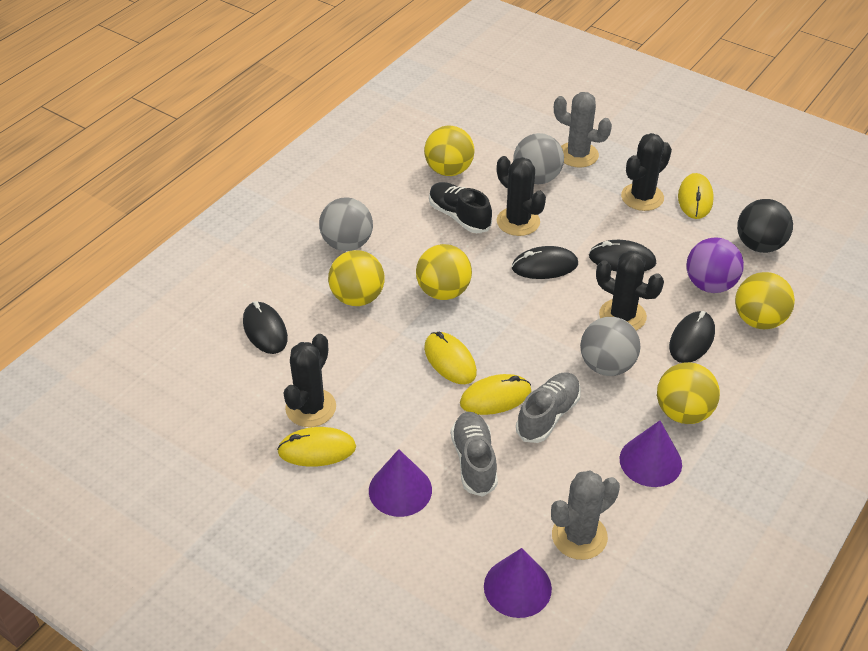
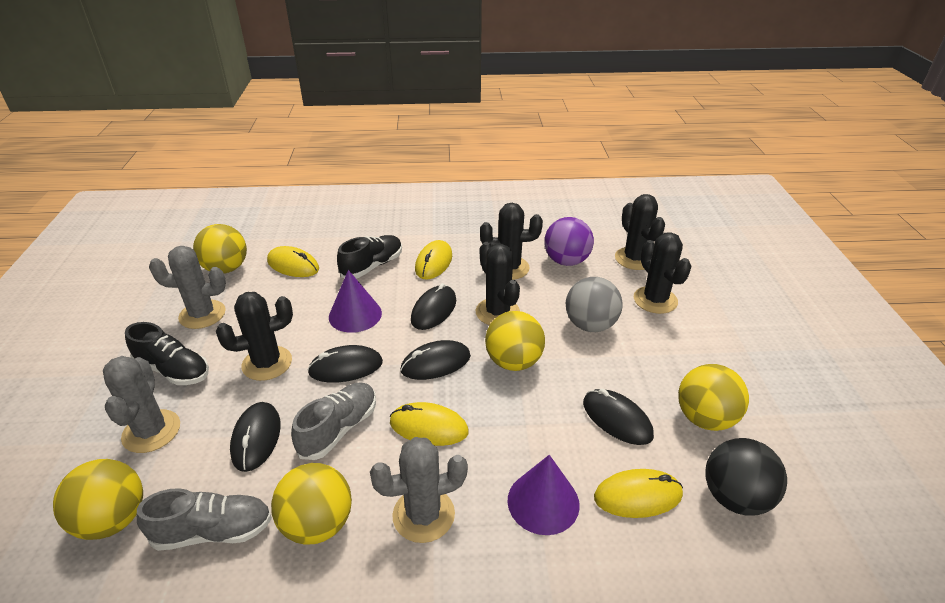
black cactus: [284,334,336,427] [497,156,546,236] [596,250,664,330] [621,133,672,211] = 4 -> [216,292,293,381] [475,242,520,325] [480,203,543,280] [615,194,665,270] [634,233,692,314] = 5
black mouse: [243,301,288,354] [512,246,578,279] [589,240,656,272] [669,311,715,363] = 4 -> [230,402,281,472] [307,345,383,383] [401,340,471,380] [411,283,456,330] [583,389,654,445] = 5
black shoe: [429,182,492,233] = 1 -> [125,322,209,385] [337,235,402,279] = 2
grey ball: [319,197,373,251] [513,133,564,184] [580,317,640,376] = 3 -> [566,277,623,332] = 1
grey cactus: [551,470,620,560] [554,92,612,167] = 2 -> [103,356,180,453] [149,246,226,329] [370,437,468,543] = 3
purple cone: [369,449,432,517] [484,548,552,618] [620,420,682,487] = 3 -> [329,270,382,333] [508,455,580,535] = 2

